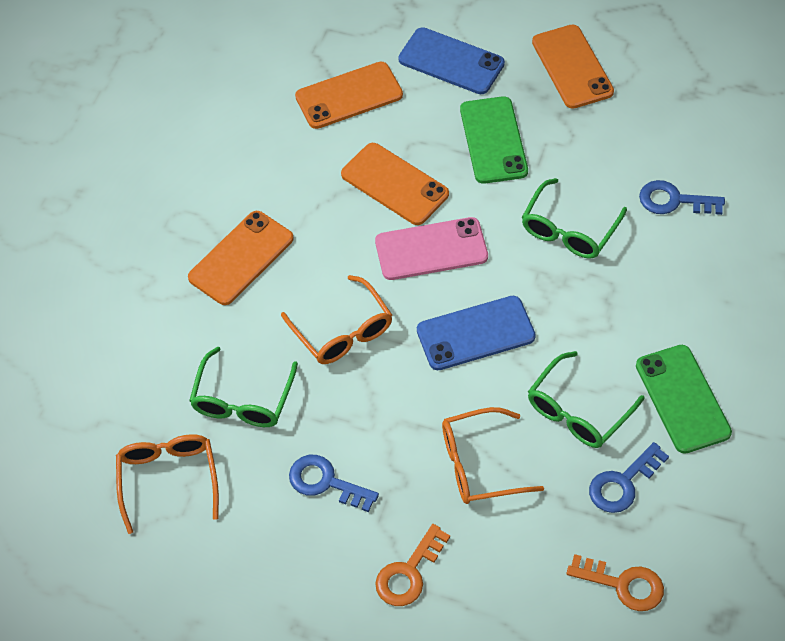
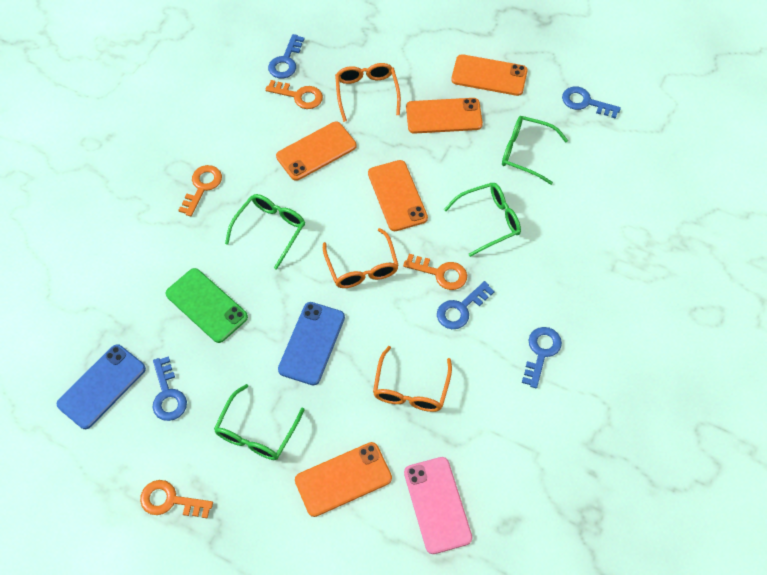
blue key: [289,455,379,512] [589,442,669,513] [639,180,725,215] = 3 -> [153,356,187,421] [268,34,305,79] [437,281,495,329] [522,327,562,388] [562,87,621,119] = 5
green glasses: [189,346,298,427] [522,178,627,259] [528,351,645,448] = 3 -> [214,384,305,460] [225,194,305,270] [444,183,521,257] [502,116,568,185] = 4
green phone: [460,96,528,184] [636,345,732,454] = 2 -> [166,268,248,343] = 1
orange key: [375,524,450,606] [566,554,664,611] = 2 -> [140,480,213,519] [178,165,222,217] [265,80,323,109] [403,254,467,290] = 4
orange phone: [188,211,294,305] [295,62,403,129] [341,143,449,225] [532,24,614,109] = 4 -> [276,122,356,181] [295,442,392,517] [368,160,428,231] [406,98,483,134] [451,54,528,96] = 5

